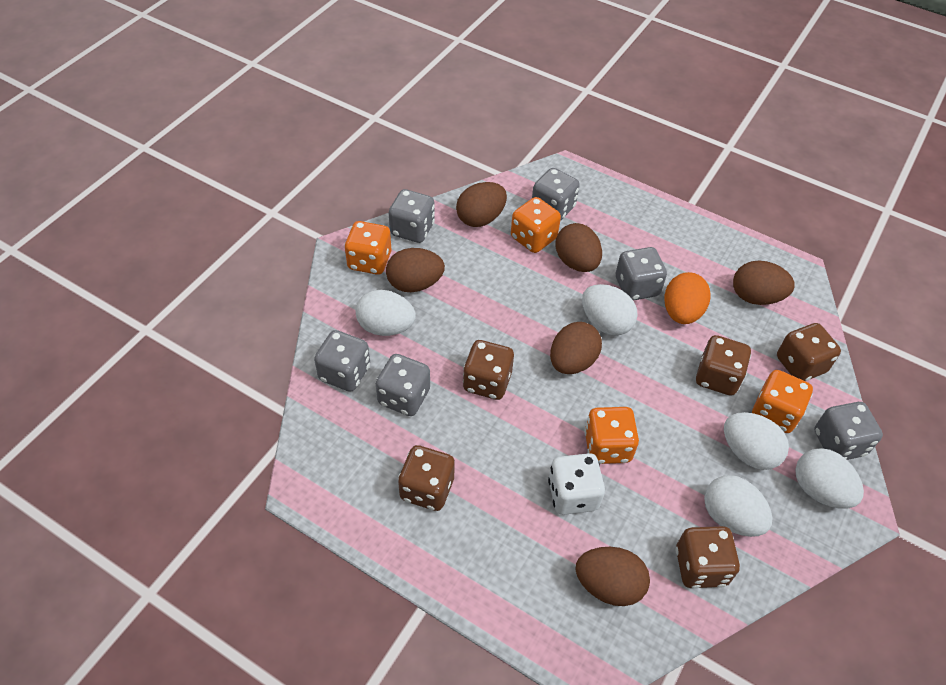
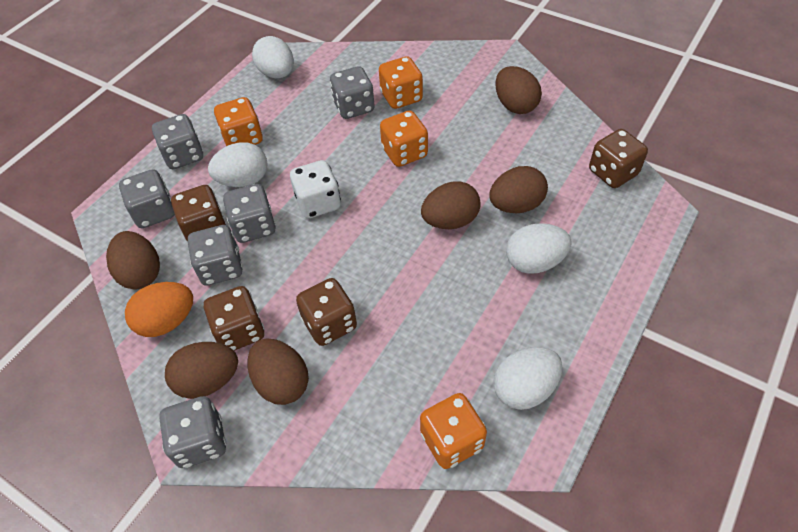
brown dice: [398,445,455,511] [463,340,514,400] [676,526,740,589] [696,335,751,396] [777,323,841,381] = 5 -> [171,185,227,242] [204,286,265,351] [296,278,357,346] [589,129,648,188] = 4
white egg: [356,290,416,336] [582,284,638,336] [704,475,772,537] [724,412,789,470] [795,448,864,509] = 5 -> [208,142,268,187] [252,36,294,78] [493,347,562,410] [506,223,572,274] = 4

